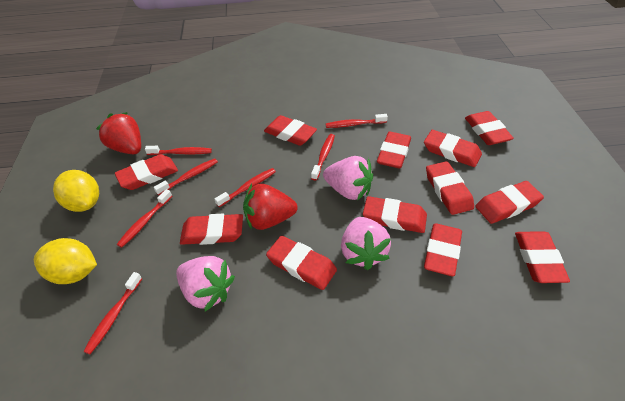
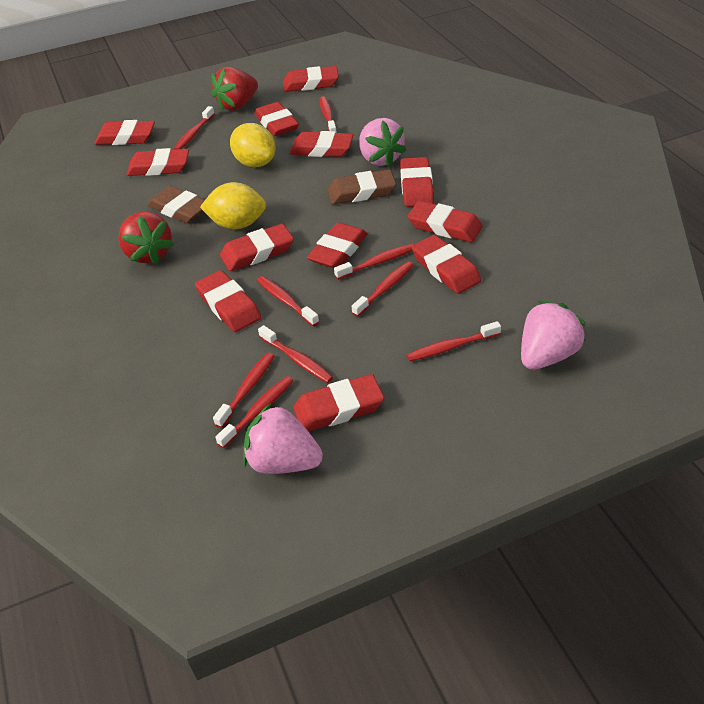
brown eraser: none = 0 -> [147,186,205,223] [327,169,396,204] = 2
red toothbrush: [83,272,142,354] [117,189,172,248] [145,146,212,155] [154,158,218,195] [215,168,276,207] [311,134,335,181] [326,114,388,128] = 7 -> [174,106,215,149] [213,353,275,428] [215,376,293,448] [257,276,319,326] [258,325,333,383] [320,96,337,133] [334,244,414,280] [352,261,413,317] [407,321,501,361] = 9

